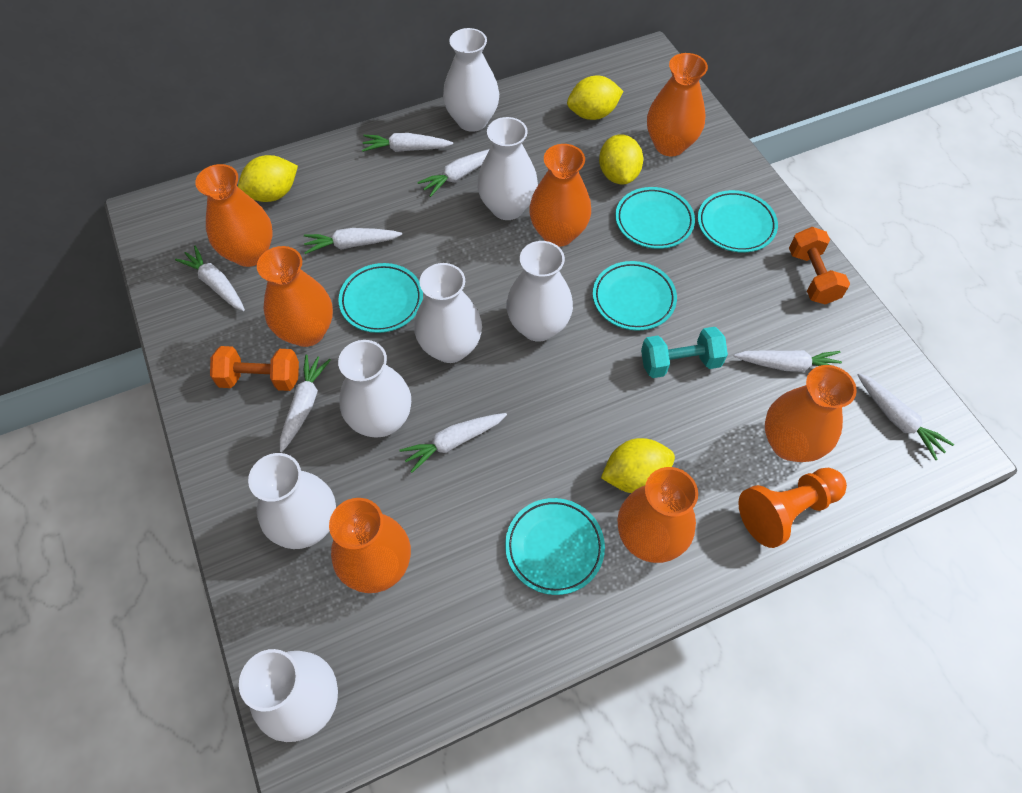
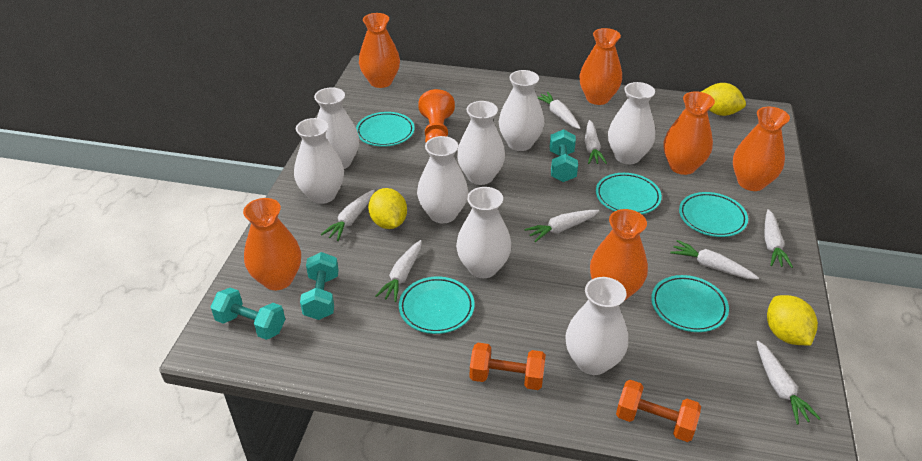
orange vase: [195,164,273,267] [257,246,333,347] [329,498,411,593] [529,144,591,247] [617,467,698,563] [647,53,708,156] [765,365,857,462] = 7 -> [243,198,301,290] [359,13,400,88] [580,28,622,105] [590,209,648,301] [664,91,715,175] [733,107,790,191] = 6
turquoise dumbbell: [641,327,728,378] = 1 -> [211,287,285,340] [300,252,339,320] [550,129,578,182] = 3
white vase: [239,649,338,742] [248,453,336,549] [338,340,411,438] [414,263,482,363] [443,28,499,132] [477,117,538,220] [506,241,573,342] = 7 -> [294,118,344,204] [314,87,359,169] [417,136,468,223] [456,187,512,278] [457,101,505,185] [499,70,544,151] [565,277,628,375] [608,82,656,164] = 8
yellow lemon: [238,155,298,202] [567,76,623,120] [599,134,643,184] [601,438,675,493] = 4 -> [368,188,407,229] [701,83,746,116] [767,295,818,346] = 3

